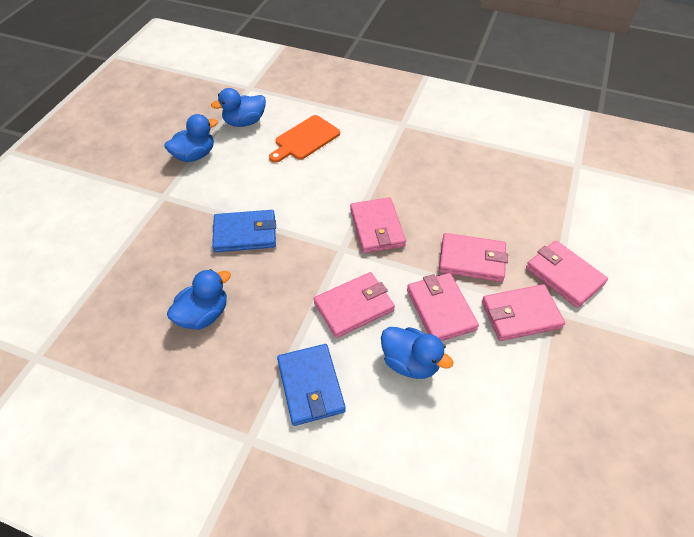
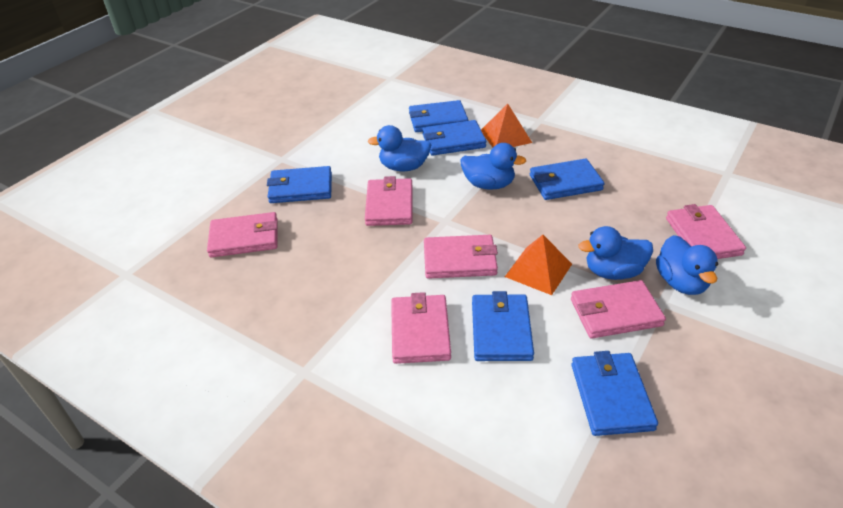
blue wallet: [212,210,276,252] [277,344,346,426] = 2 -> [267,166,332,203] [409,100,468,132] [422,120,486,156] [472,291,534,361] [530,158,604,200] [572,351,658,436] = 6
orange cutting board: [269,115,340,163] = 1 -> none = 0
orange pyramid: none = 0 -> [481,104,532,147] [505,235,572,295] = 2

